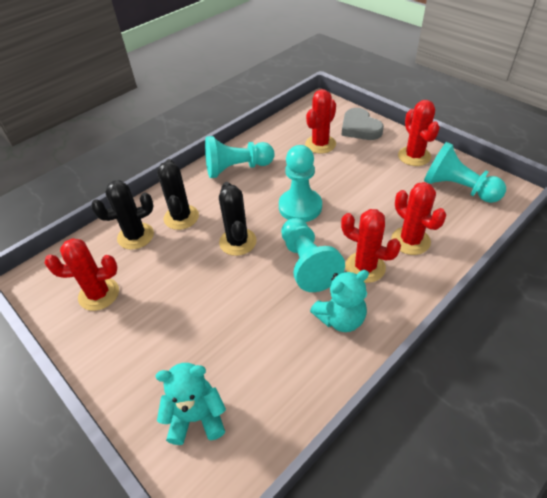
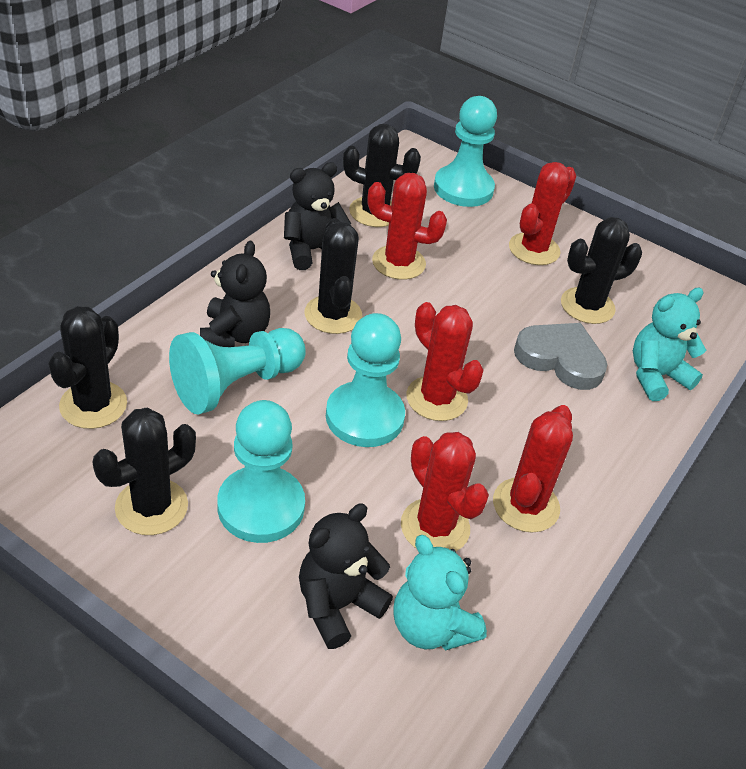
black cactus: [91,180,154,250] [157,159,199,230] [219,182,257,256] = 3 -> [48,306,127,429] [93,407,196,535] [305,218,362,334] [343,124,421,227] [561,217,642,324] = 5
black teddy bear: none = 0 -> [200,241,270,347] [284,162,351,270] [299,503,393,649] = 3

